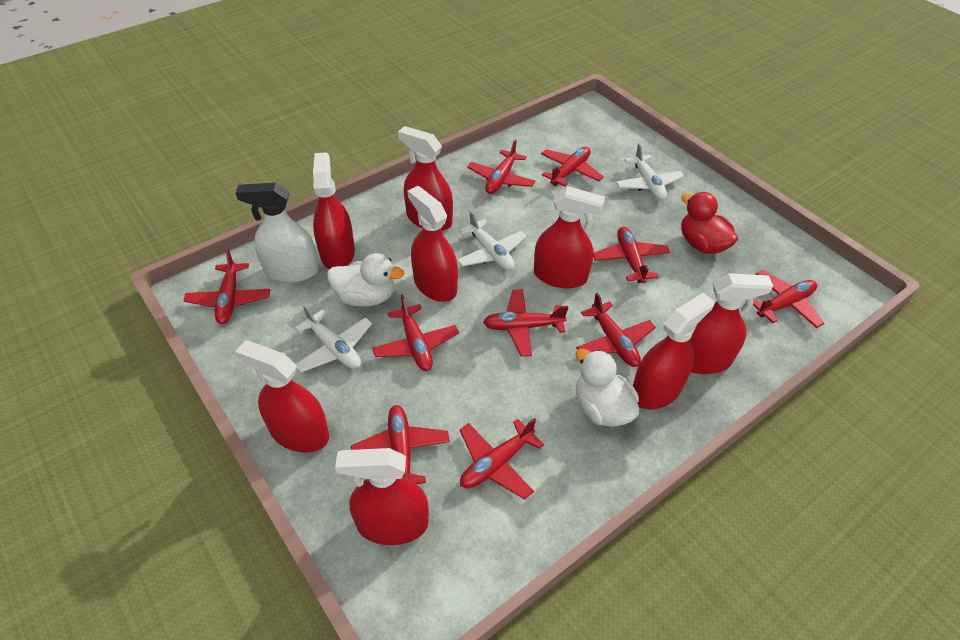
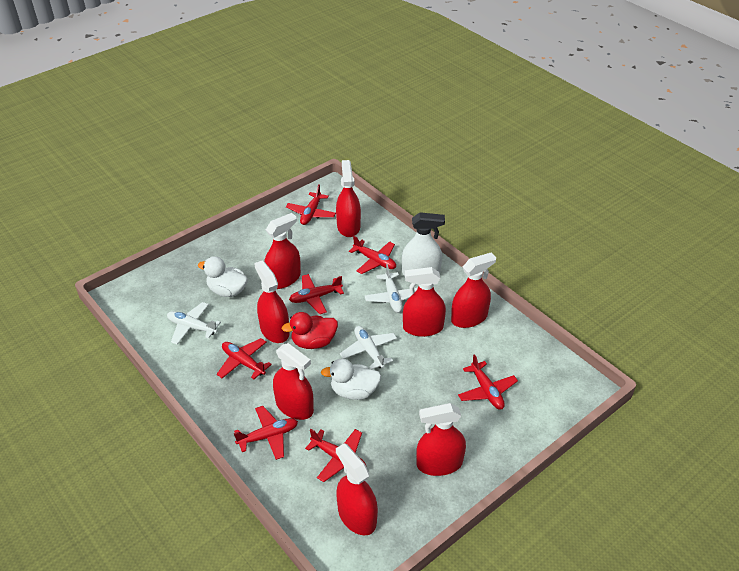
red plane: [184,250,270,324] [351,405,450,484] [372,294,459,371] [459,418,544,500] [467,140,535,194] [483,289,569,357] [541,147,604,187] [576,293,656,367] [593,227,670,283] [753,270,824,328] = 10 -> [217,338,272,379] [234,406,298,460] [286,184,336,225] [289,274,344,314] [305,429,366,482] [349,236,396,274] [458,354,518,410] = 7

